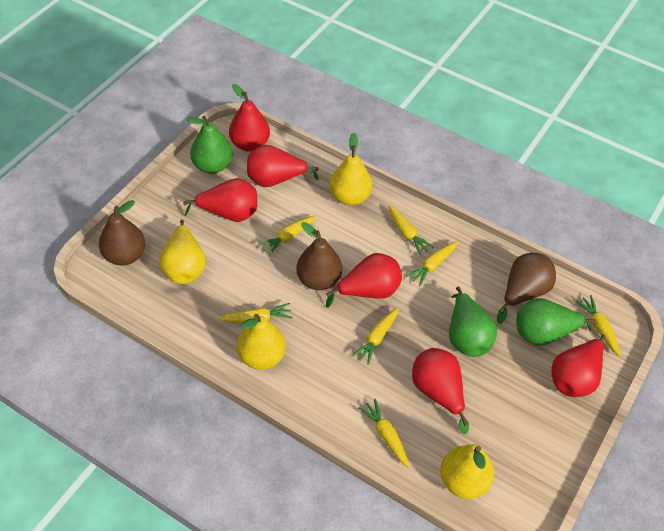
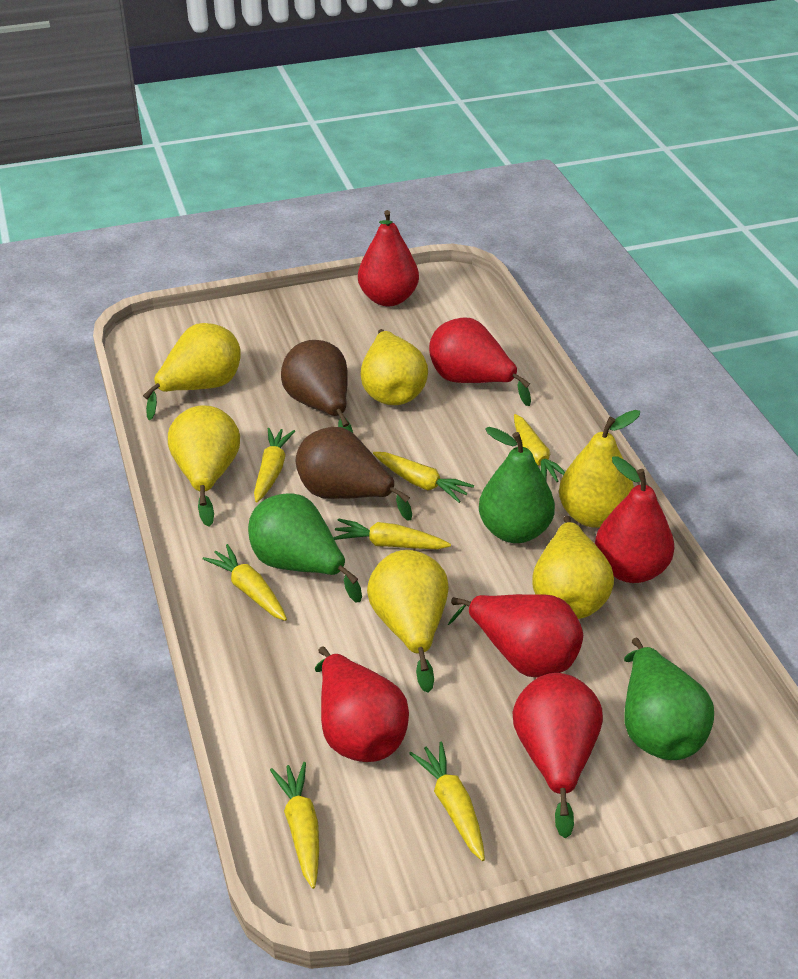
brown pear: [99,200,145,266] [296,222,342,290] [497,253,556,324] = 3 -> [281,340,353,433] [296,427,412,521] = 2
yellow pear: [159,220,206,284] [237,314,286,370] [330,133,372,206] [440,444,494,499] = 4 -> [143,323,241,420] [168,405,240,526] [361,329,428,405] [367,550,449,693] [532,516,614,619] [559,410,640,528] = 6

